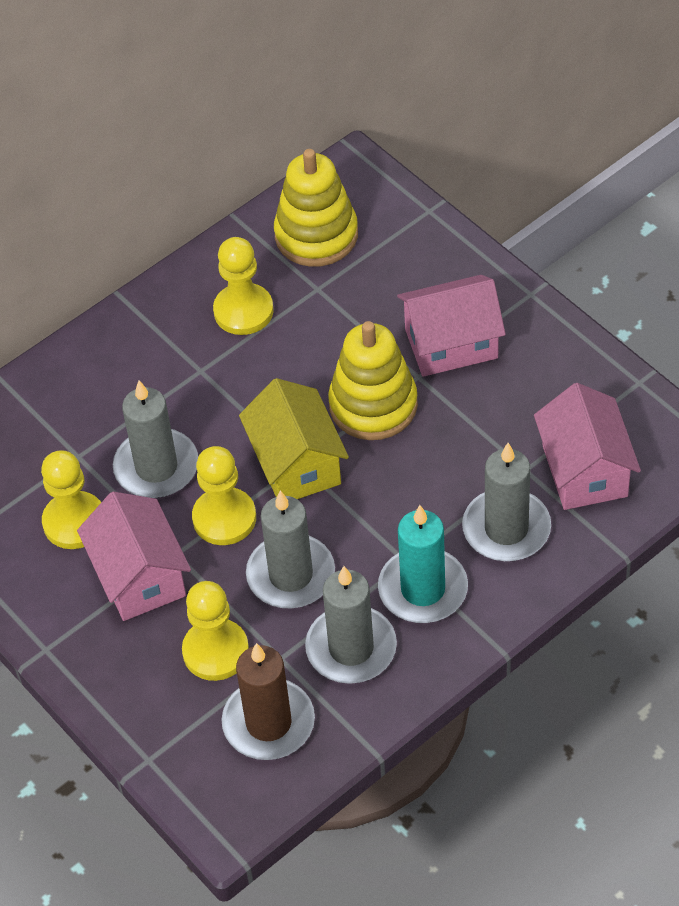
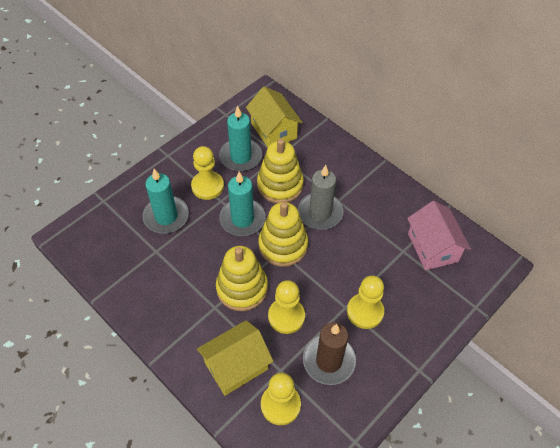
grey candle: [113,380,198,498] [246,490,335,608] [305,566,397,684] [462,443,551,561] = 4 -> [298,165,344,230] = 1
pink house: [77,491,191,621] [397,275,506,377] [534,383,641,510] = 3 -> [407,201,471,270] = 1
turquoise candle: [378,505,468,623] = 1 -> [142,169,189,233] [219,106,262,172] [219,172,266,236] = 3
yellow house: [239,378,349,499] = 1 -> [197,320,273,396] [246,86,303,147] = 2
yellow stacking toy: [274,149,358,267] [328,321,418,440] = 2 -> [216,246,268,311] [257,139,304,203] [258,202,308,267] = 3

